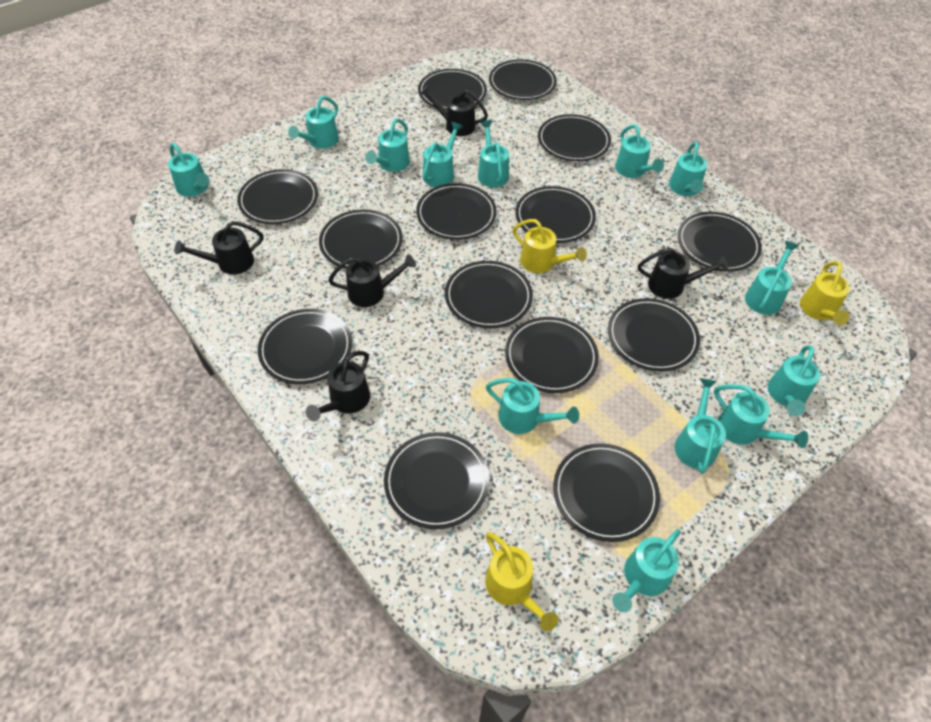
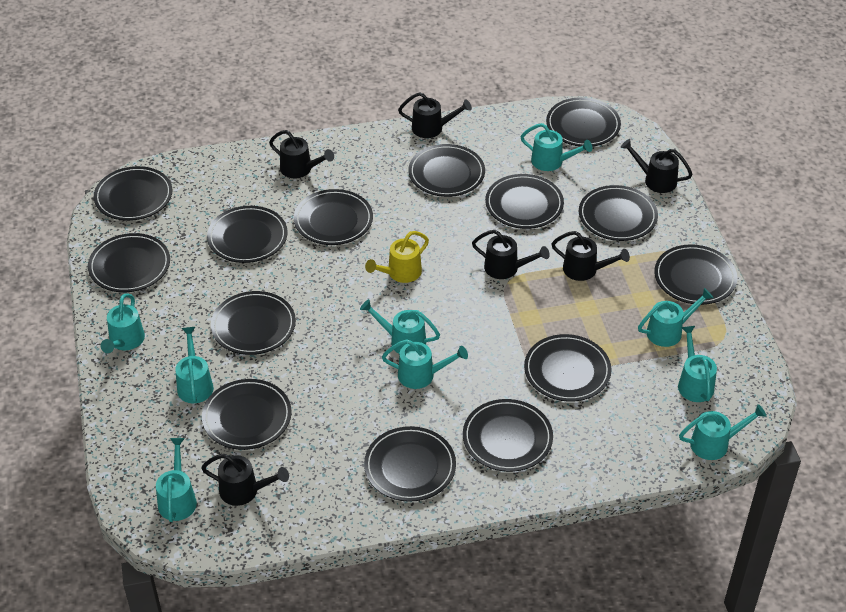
black watering can: [175,221,263,275] [306,351,370,422] [328,255,416,307] [420,85,488,136] [638,248,728,299] = 5 -> [201,454,289,506] [269,130,334,178] [398,92,472,138] [472,230,550,279] [551,231,630,281] [621,139,693,193] = 6
turquoise watering can: [168,143,210,197] [288,96,339,149] [365,118,410,172] [423,122,463,187] [478,120,509,187] [486,378,579,434] [612,529,681,612] [615,124,664,178] [669,142,707,196] [674,378,726,474] [714,384,808,448] [745,241,799,315] [768,345,821,416] = 13 -> [100,293,145,353] [156,438,197,522] [175,327,214,403] [360,299,440,354] [382,339,468,389] [520,123,592,171] [638,288,713,347] [678,326,717,402] [679,404,767,460] = 9
yellow watering can: [485,533,558,631] [513,219,587,273] [800,261,850,325] = 3 -> [365,231,429,283] = 1

